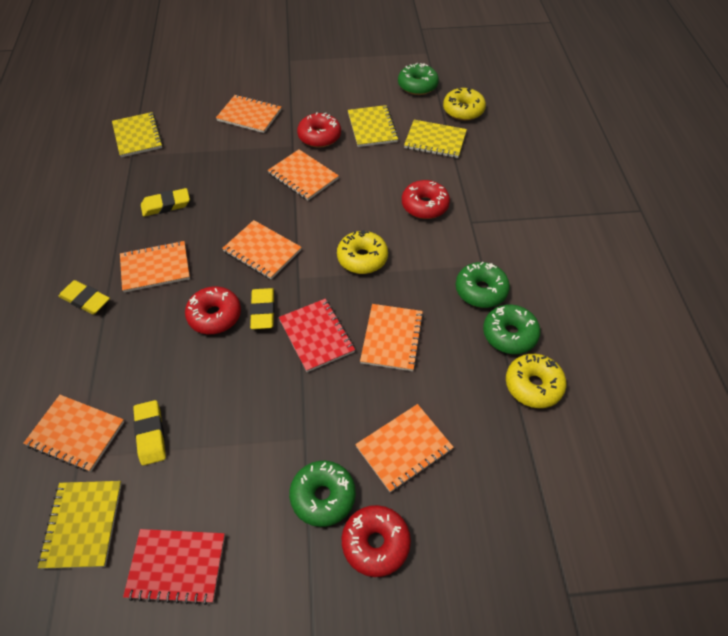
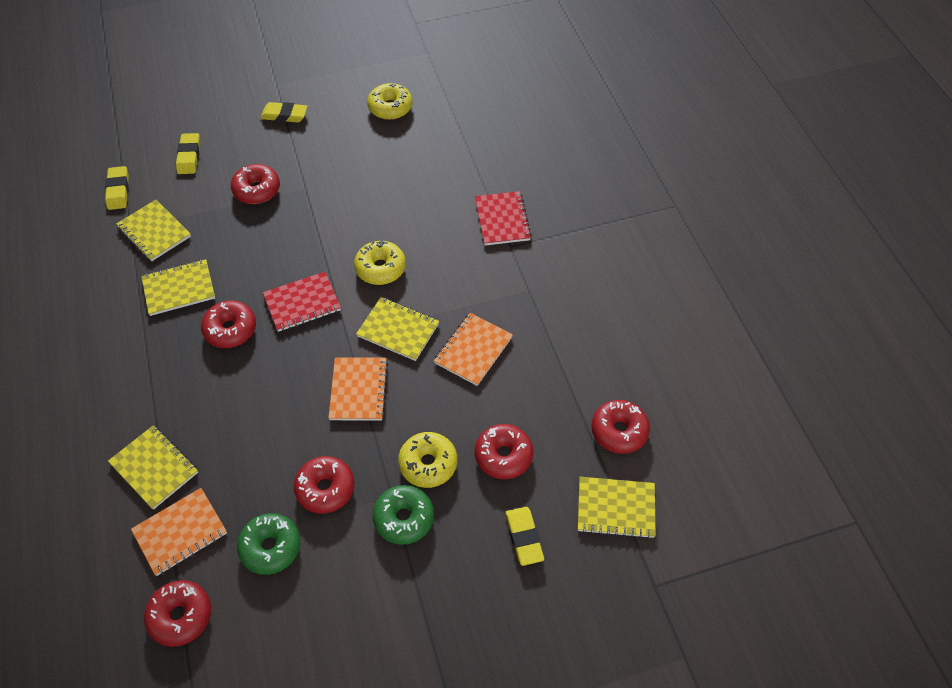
green donut: [289,461,356,527] [398,63,439,95] [456,262,510,308] [483,305,541,354] = 4 -> [237,513,300,575] [373,485,434,545] = 2
orange notebook: [24,395,124,472] [120,241,190,292] [216,95,282,133] [222,220,302,279] [268,149,339,200] [355,404,454,492] [360,304,424,371] = 7 -> [131,488,227,576] [329,357,388,421] [434,313,513,386] = 3
red donut: [185,286,241,334] [297,112,341,148] [342,505,411,577] [402,180,450,219] = 4 -> [144,580,211,647] [201,300,256,348] [231,164,280,204] [294,456,355,514] [475,424,533,479] [591,400,650,454] = 6
yellow notebook: [38,481,122,569] [112,112,163,157] [348,105,399,147] [404,120,467,158] = 4 -> [108,425,198,510] [116,200,191,261] [141,259,215,316] [356,297,439,361] [578,477,656,539] = 5

